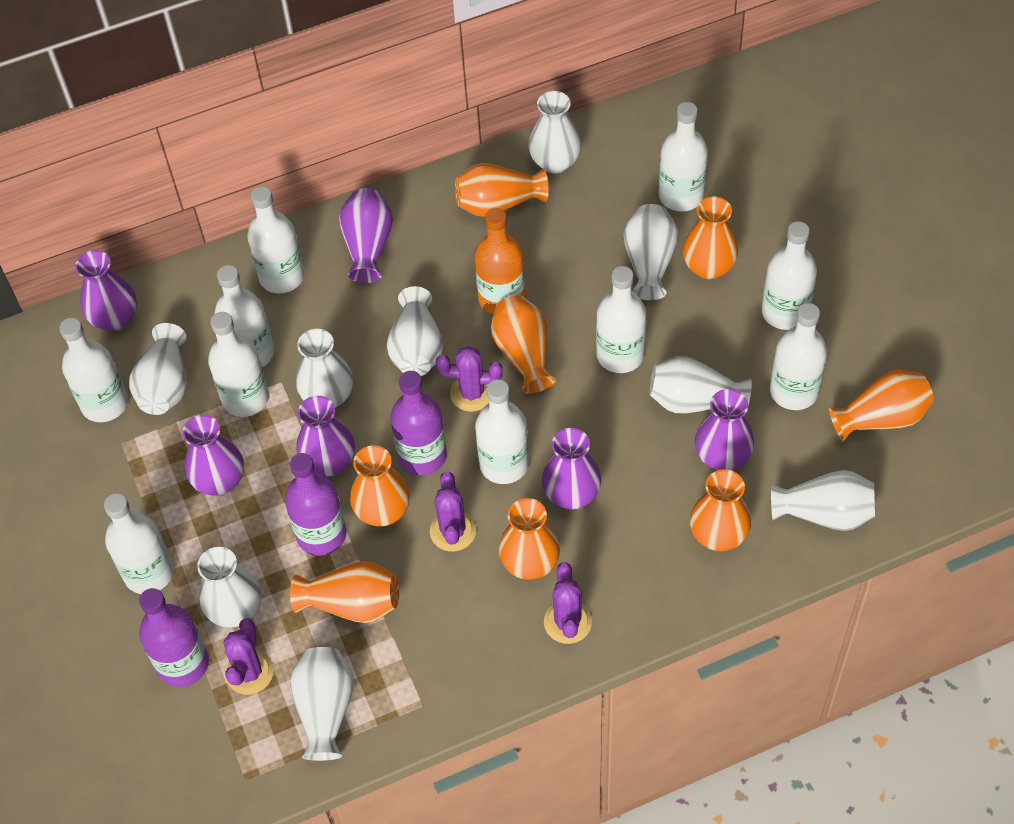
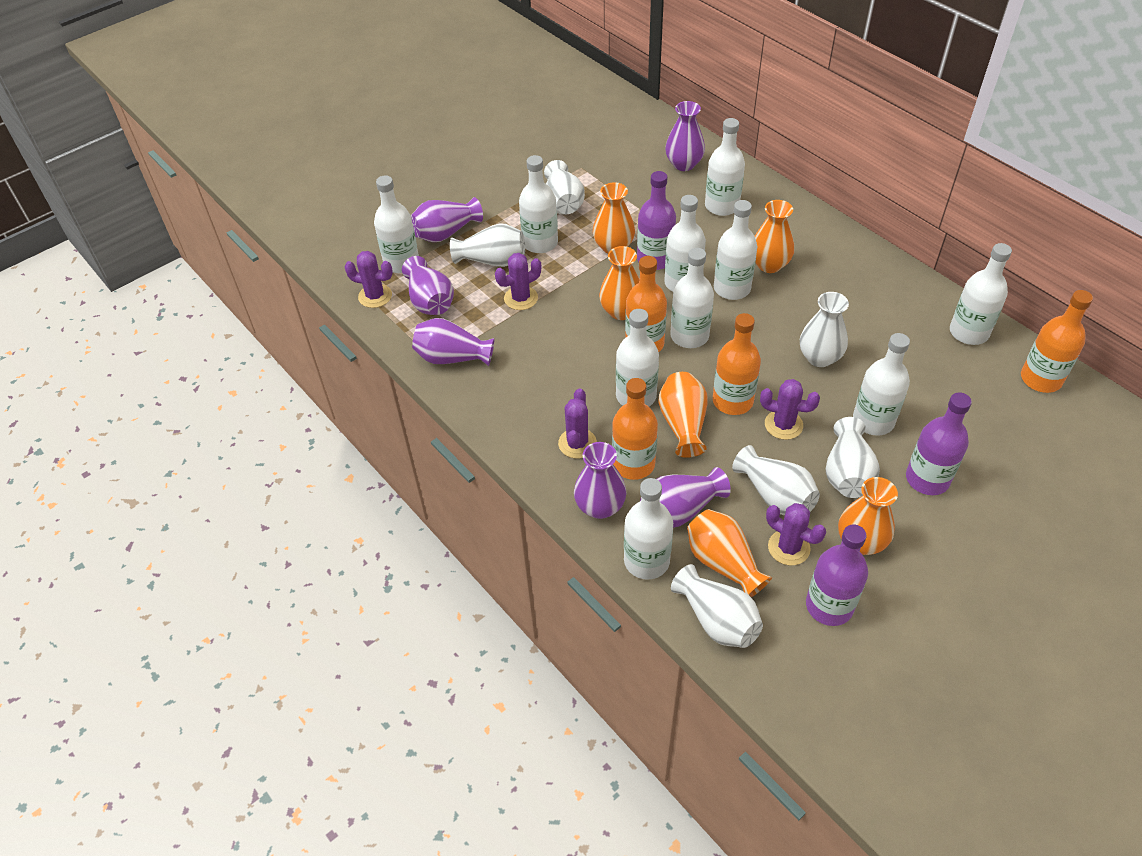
orange bottle: [475,208,525,315] = 1 -> [612,378,658,480] [625,256,667,352] [713,313,761,415] [1021,290,1093,393] = 4
orange vase: [290,561,399,623] [350,445,410,526] [455,163,549,217] [491,295,556,394] [499,498,560,580] [683,197,738,279] [690,469,751,551] [829,370,934,441] = 8 -> [593,182,635,254] [599,246,640,320] [658,372,708,458] [687,509,772,598] [755,200,794,273] [838,477,898,555] = 6
purple cactus: [224,618,274,695] [430,472,476,552] [436,346,503,412] [544,562,592,644] = 4 -> [344,251,393,308] [495,253,541,310] [558,388,597,458] [760,379,820,440] [766,503,826,565] = 5
white vase: [129,323,187,415] [197,547,261,628] [290,647,354,761] [296,329,353,408] [387,286,443,376] [528,91,581,173] [624,204,678,300] [649,356,752,413] [771,470,875,531] = 9 -> [450,223,525,267] [544,160,585,215] [671,564,763,648] [732,445,820,515] [800,292,849,367] [826,417,880,498] = 6

